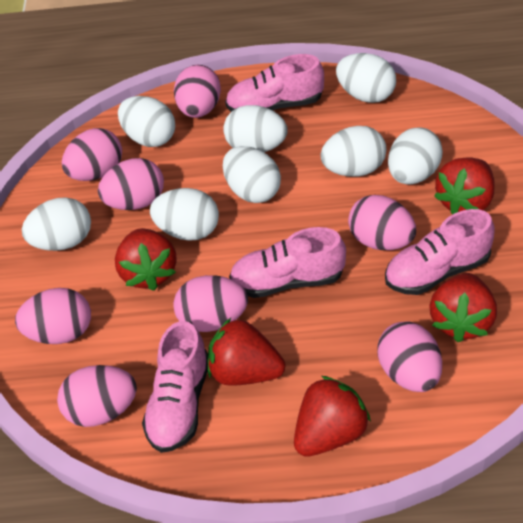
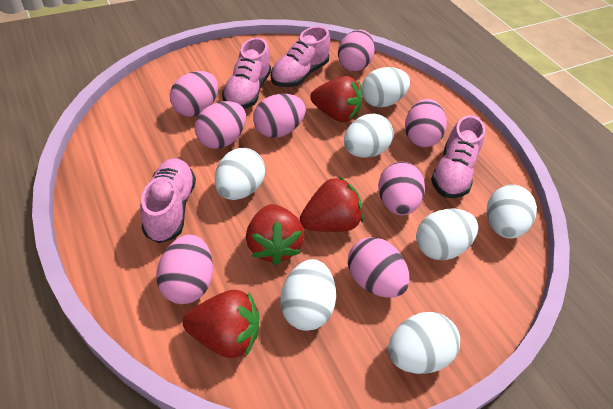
red strawberry: [115,228,177,291] [208,318,286,386] [294,376,371,457] [429,273,497,342] [434,157,495,215] = 5 -> [183,290,259,358] [246,204,305,265] [300,176,363,232] [310,76,362,122] = 4
white egg: [22,197,91,251] [118,96,175,147] [150,188,219,241] [223,105,288,152] [223,146,281,203] [320,126,386,177] [336,53,396,103] [388,127,443,185] = 8 -> [215,148,265,200] [280,259,336,331] [344,114,394,158] [361,67,410,107] [388,312,460,374] [416,209,478,260] [487,185,537,238] = 7

